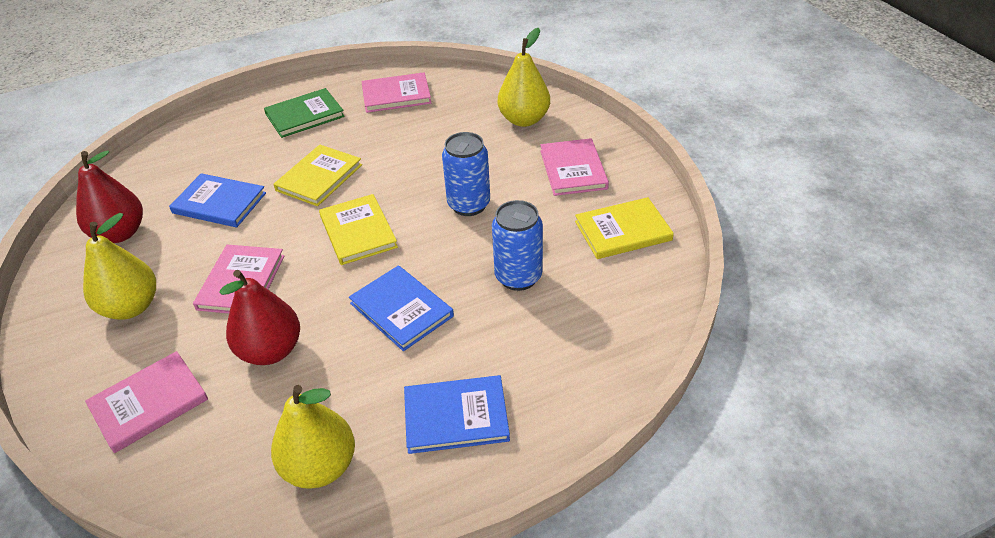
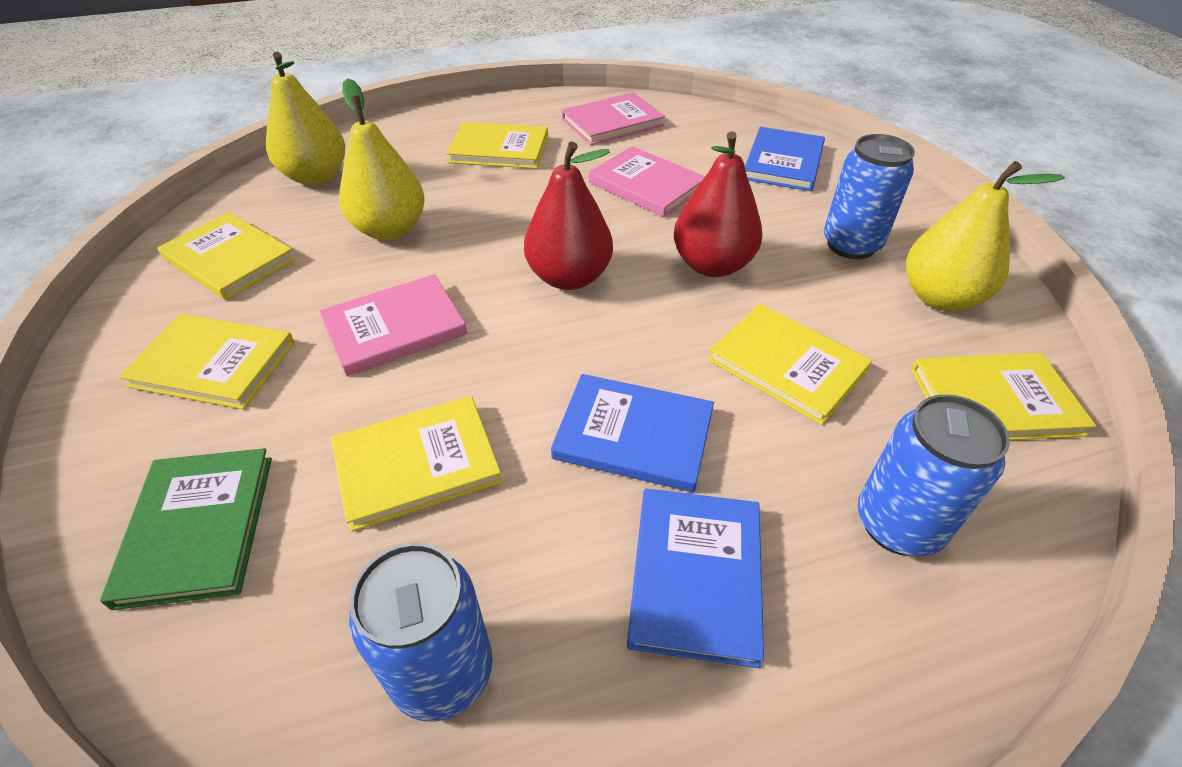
blue can: [442,132,490,216] [492,200,543,291] = 2 -> [349,543,493,721] [824,134,915,259] [858,394,1010,556] = 3
pink book: [85,351,208,453] [193,245,285,314] [361,72,431,113] [540,138,609,196] = 4 -> [319,274,467,376] [562,92,665,145] [589,146,705,217] = 3
yellow book: [273,145,362,206] [319,194,398,265] [575,197,674,259] = 3 -> [119,314,295,409] [158,212,296,300] [331,396,502,532] [446,122,548,169] [708,304,872,425] [911,353,1096,440] = 6

